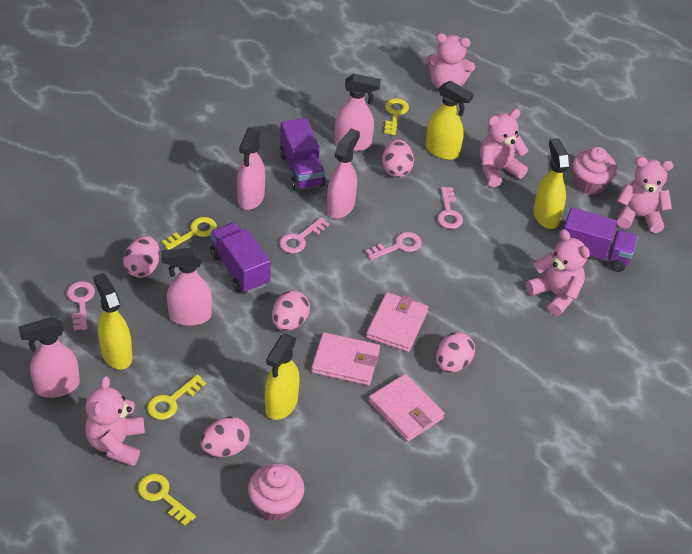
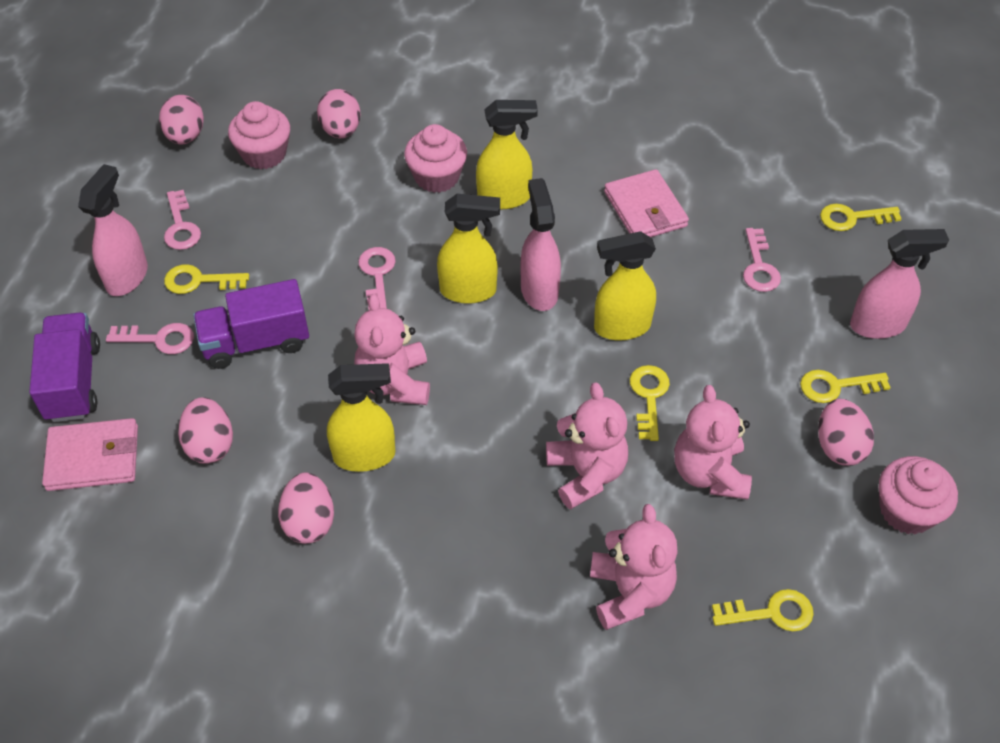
pink cupcake: [248,463,304,521] [572,147,617,195] = 2 -> [228,101,290,169] [404,124,467,193] [879,456,958,534] = 3
pink spray bottle: [18,317,80,398] [161,248,212,326] [237,127,265,210] [327,128,360,219] [335,74,381,151] = 5 -> [78,164,148,296] [520,178,561,311] [850,229,949,339] = 3
pink teddy bear: [85,376,145,466] [426,33,475,89] [480,109,529,187] [526,229,590,316] [617,157,674,233] = 5 -> [354,294,430,405] [546,383,628,510] [590,504,678,630] [674,385,752,500] = 4
pink wallet: [311,332,380,386] [366,292,428,352] [369,374,444,442] = 3 -> [42,418,138,491] [604,169,689,237] = 2
purple truck: [210,222,271,293] [279,118,326,191] [560,208,638,272] = 3 -> [29,313,100,422] [193,279,309,369] = 2
yellow key: [138,474,196,526] [147,375,206,420] [162,217,217,250] [384,98,409,135] = 4 -> [164,264,249,294] [630,365,670,441] [712,589,814,631] [800,370,891,403] [820,204,902,231] = 5

